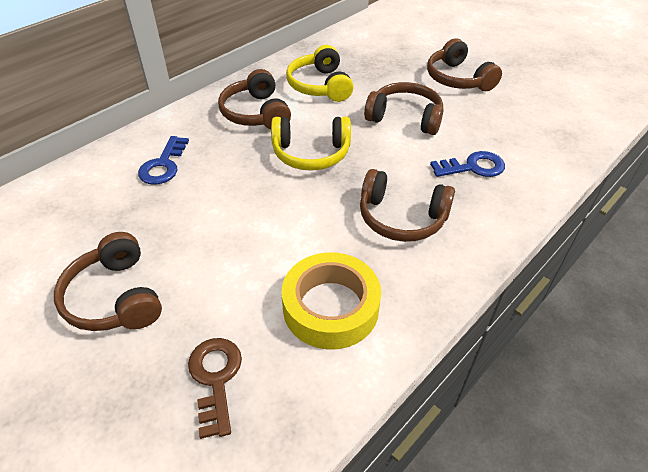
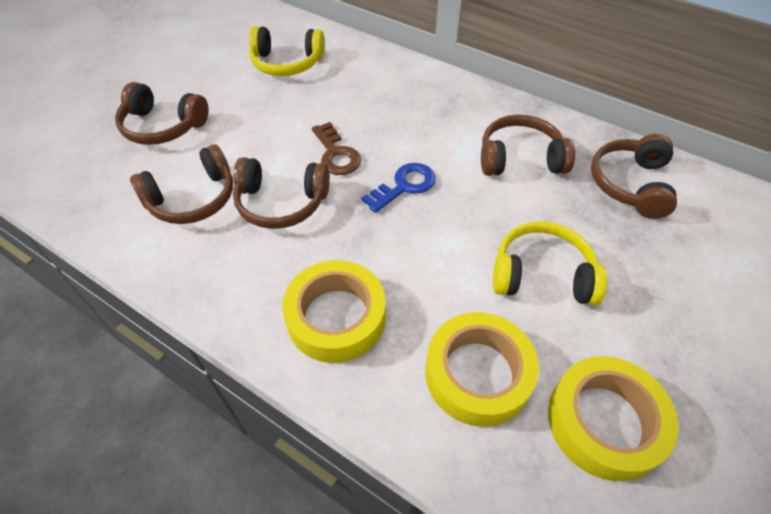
blue key: [138,136,189,185] [430,151,505,177] = 2 -> [361,163,436,213] = 1
yellow tape: [281,252,381,349] = 1 -> [282,260,386,363] [425,312,539,427] [548,356,678,481] = 3

